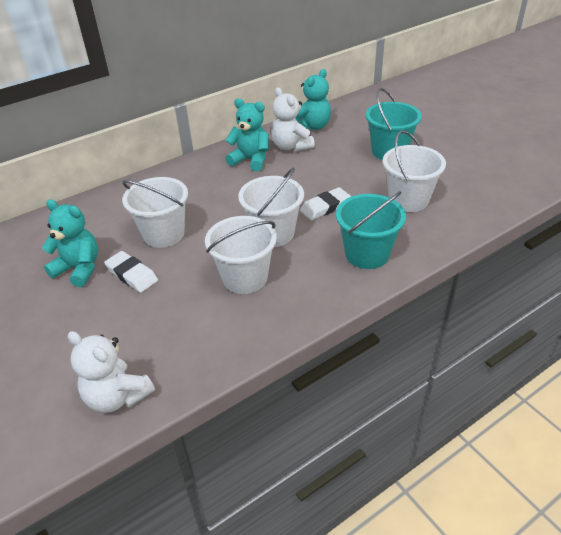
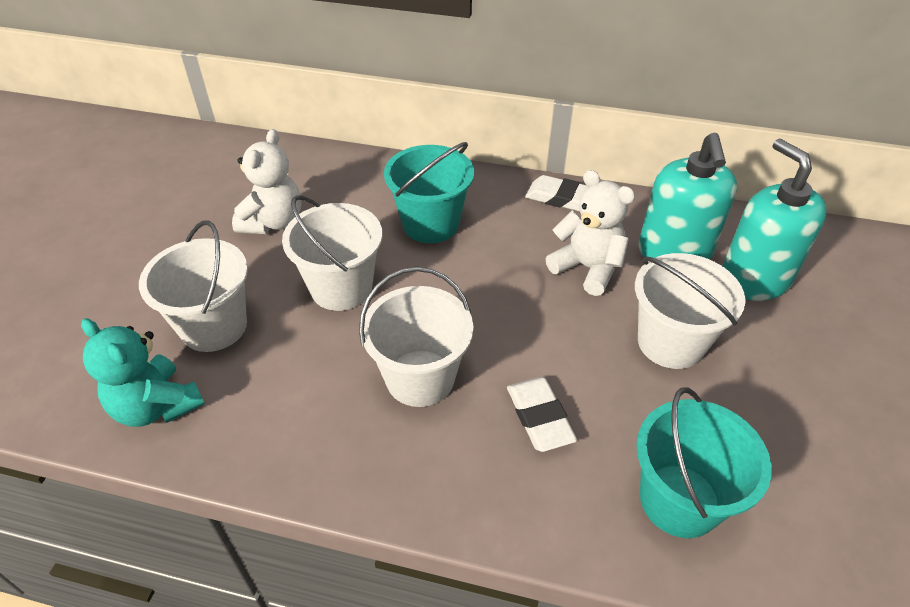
turquoise soap dispenser: none = 0 -> [638,133,737,260] [722,139,827,301] = 2
turquoise teddy bear: [42,199,98,287] [225,98,269,171] [295,69,331,130] = 3 -> [81,318,205,427] = 1

